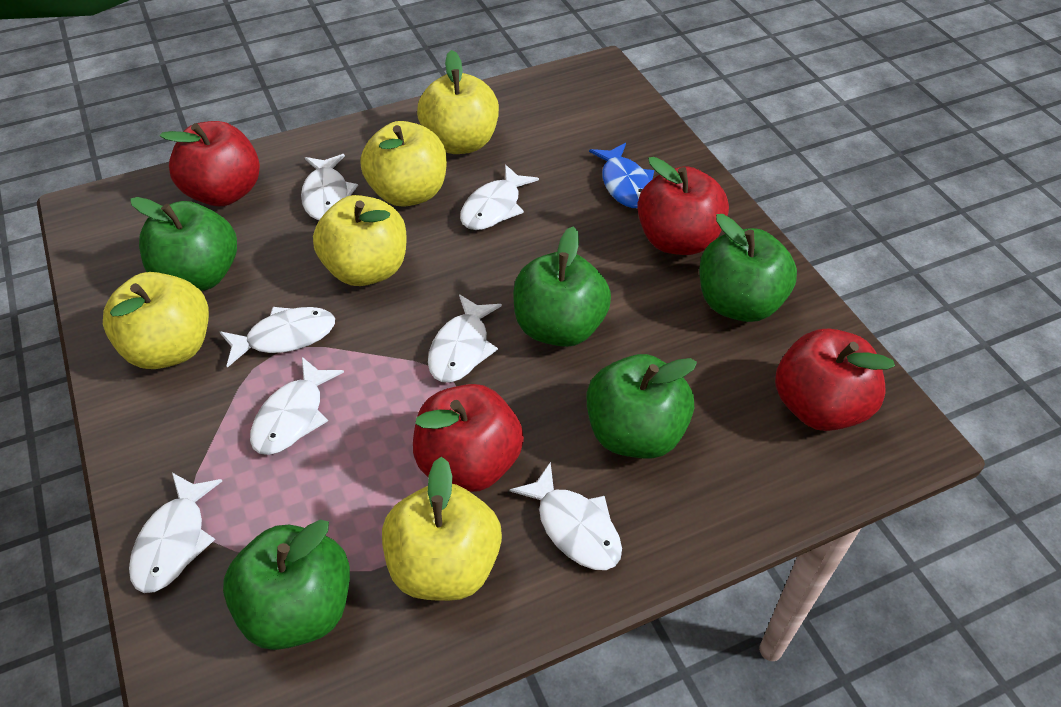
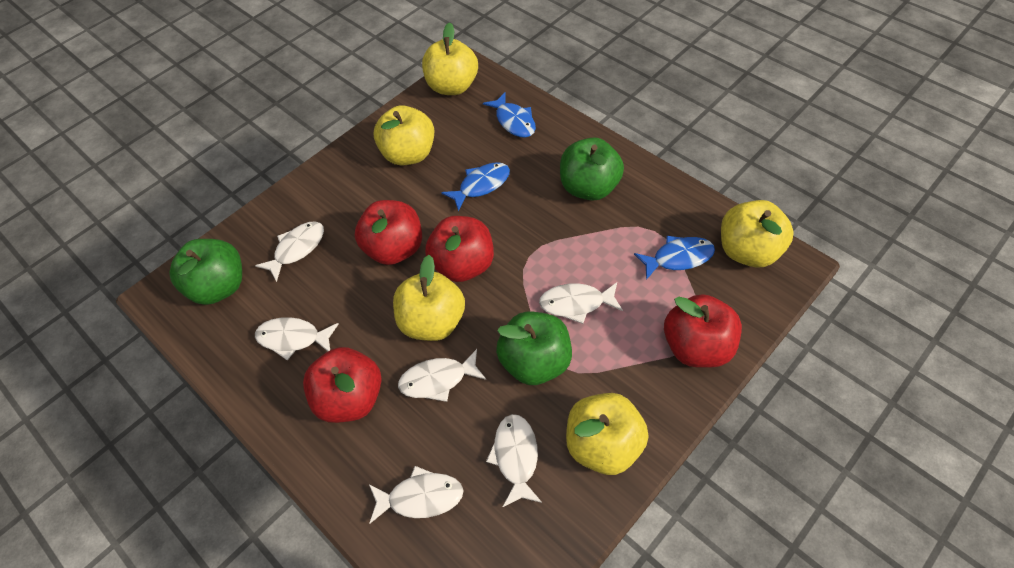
blue fish: [589,143,654,208] = 1 -> [441,162,510,212] [483,92,536,138] [634,236,715,280] = 3
green apple: [130,197,237,291] [223,519,350,650] [513,226,611,347] [587,354,697,459] [699,214,797,322] = 5 -> [169,239,242,305] [496,312,572,385] [560,137,624,201] = 3
white fish: [129,473,222,593] [219,307,335,368] [250,357,344,455] [301,154,358,220] [428,294,502,383] [460,164,539,230] [510,462,622,570] = 7 -> [255,221,324,282] [255,317,339,361] [369,466,464,524] [398,349,486,402] [486,414,542,507] [539,282,623,324] = 6

